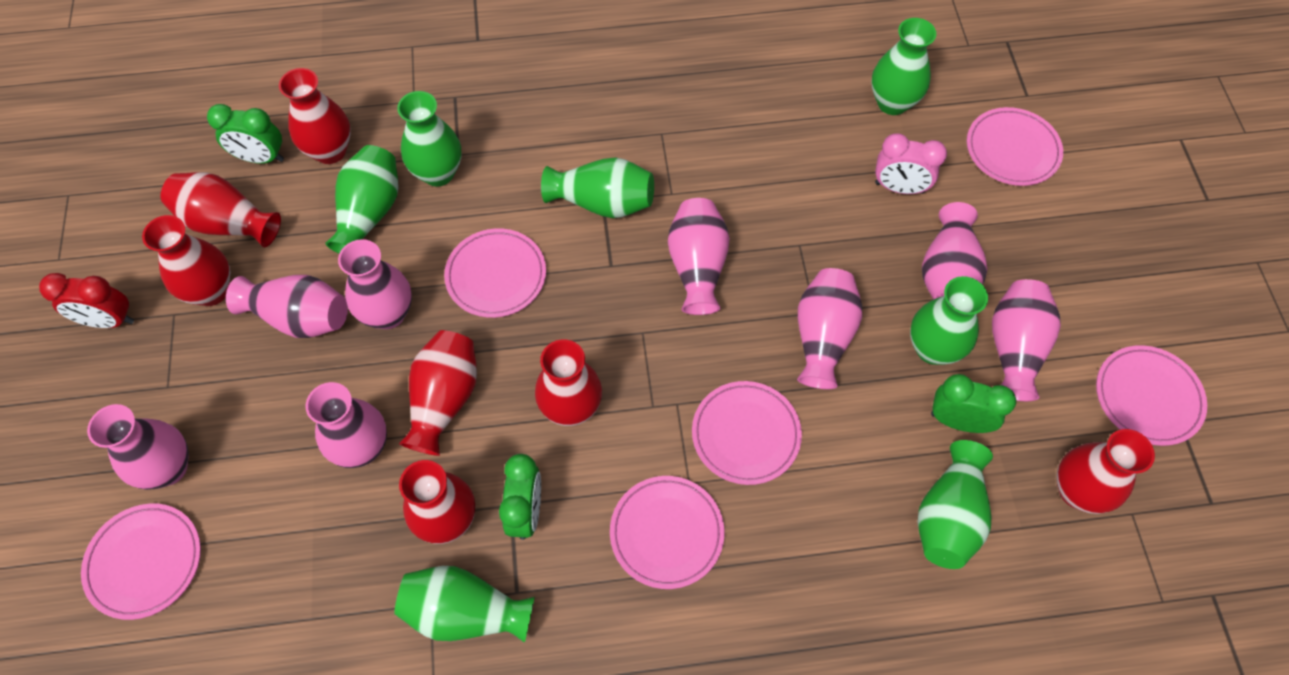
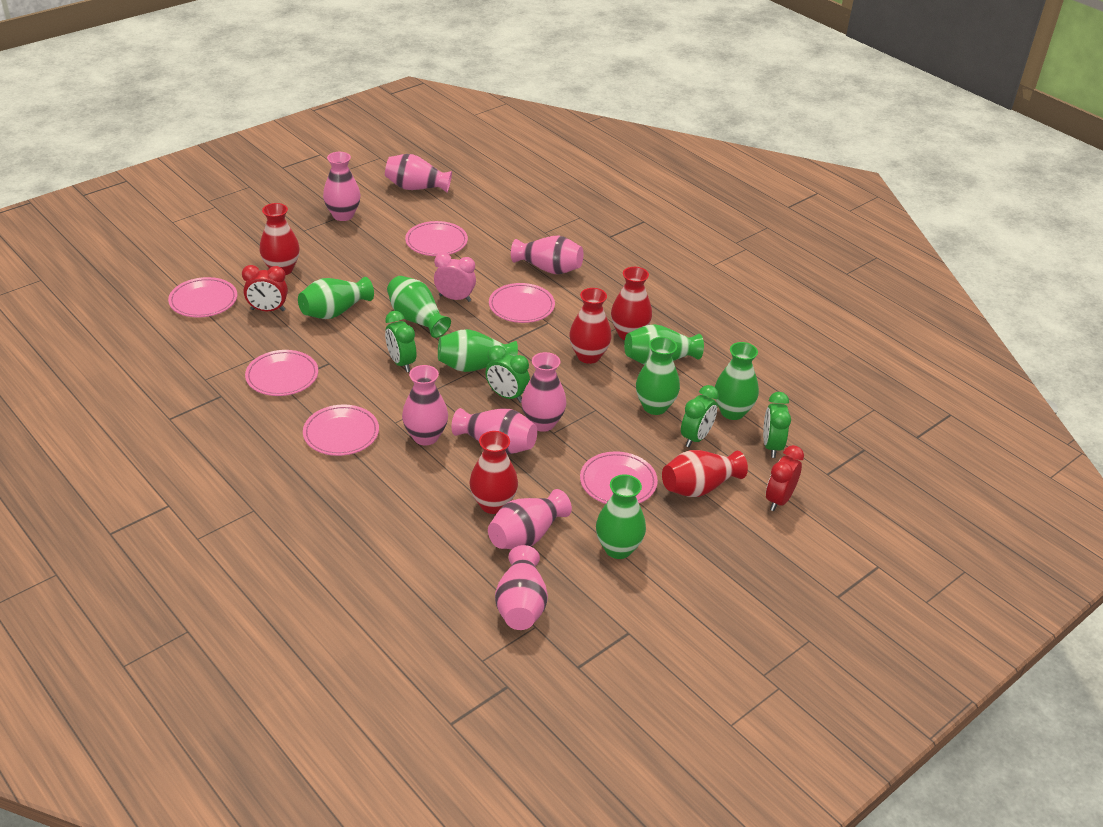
green clock: [207,104,284,164] [499,454,541,540] [931,374,1016,433] = 3 -> [385,311,416,372] [485,345,530,403] [681,385,719,447] [763,392,791,458] = 4
red clock: [39,273,134,328] = 1 -> [242,265,288,311] [766,445,804,511] = 2
red vase: [142,215,231,306] [160,172,281,247] [279,68,351,164] [399,330,477,456] [399,460,475,544] [535,339,602,426] [1057,429,1155,514] = 7 -> [260,203,300,275] [469,431,518,514] [569,288,612,364] [611,267,652,340] [662,450,748,497] = 5

